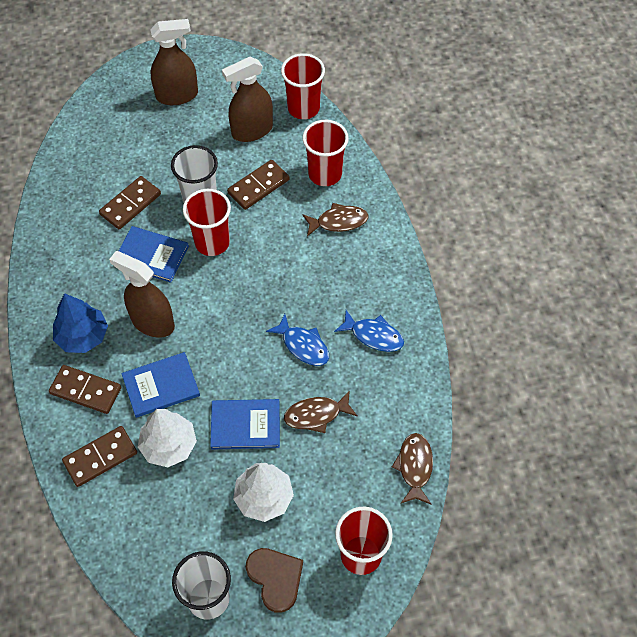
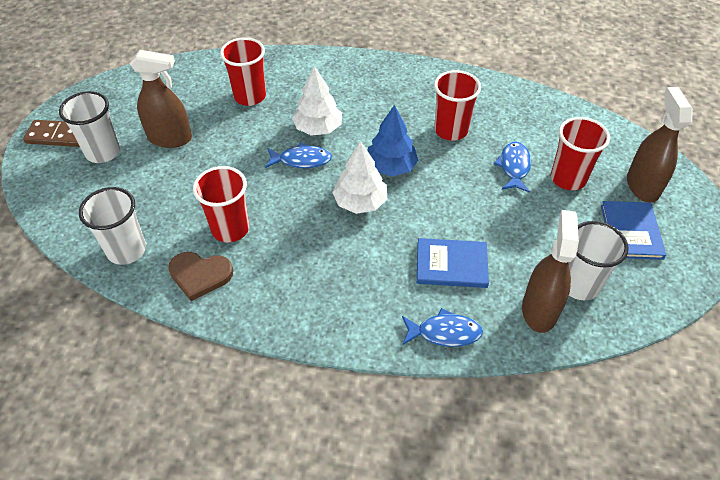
blue book: [119,226,189,283] [121,352,200,418] [210,399,280,450] = 3 -> [417,238,489,288] [601,201,666,260] = 2
blue fish: [266,314,329,366] [334,310,404,352] = 2 -> [265,142,332,168] [402,308,483,347] [494,142,531,193] = 3
brown domino: [49,365,121,414] [62,426,137,487] [99,176,161,229] [227,160,289,210] = 4 -> [23,120,80,147] = 1
brown fish: [284,390,358,433] [302,203,369,236] [392,433,433,504] = 3 -> none = 0
white cup: [171,145,218,203] [172,551,231,620] = 2 -> [59,91,120,163] [79,187,146,265] [569,221,629,300] = 3

